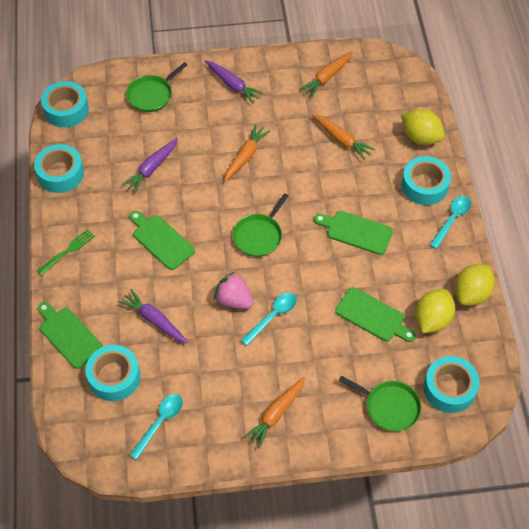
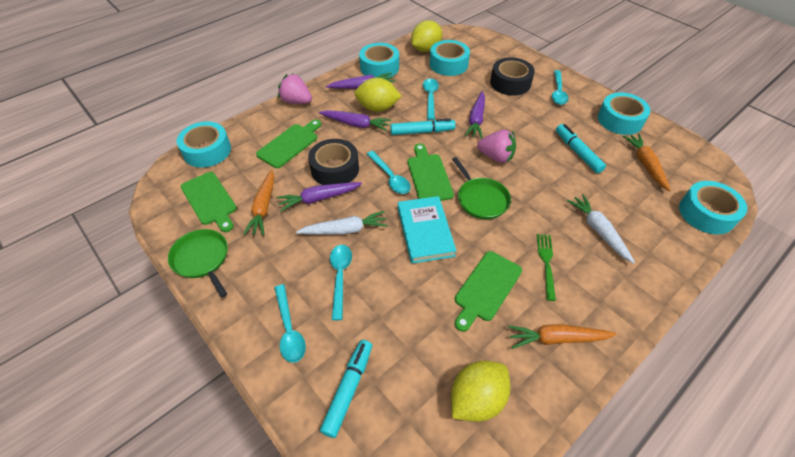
black tape: none = 0 -> [308,139,359,185] [490,57,535,96] = 2
green pan: [126,62,187,112] [233,193,288,257] [339,376,421,432] = 3 -> [168,229,228,298] [452,157,511,219] = 2
orange carrot: [224,124,270,182] [244,377,305,449] [299,51,353,98] [312,114,375,160] = 4 -> [243,169,274,236] [508,324,617,349] [623,134,671,192] = 3
pink strawberry: [214,272,253,309] = 1 -> [278,74,312,104] [477,130,516,163] = 2
purple carrot: [118,289,188,343] [122,138,178,193] [205,60,264,104] = 3 -> [276,182,362,211] [319,110,391,131] [326,73,395,89] [465,91,485,139] = 4
turquoise book: none = 0 -> [398,196,457,264] = 1
turquoise marker: none = 0 -> [320,340,372,438] [390,118,456,135] [556,124,606,173] = 3
turquoise spoon: [130,394,183,460] [240,293,297,346] [430,196,471,249] = 3 -> [274,284,306,363] [330,245,352,320] [367,151,411,194] [423,79,439,120] [552,70,569,105] = 5
white carrot: none = 0 -> [296,211,388,235] [567,194,635,264] = 2

